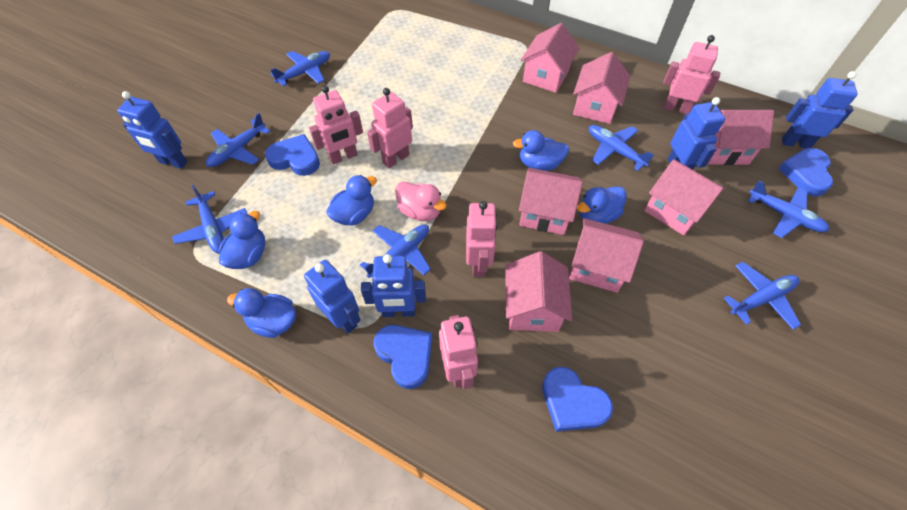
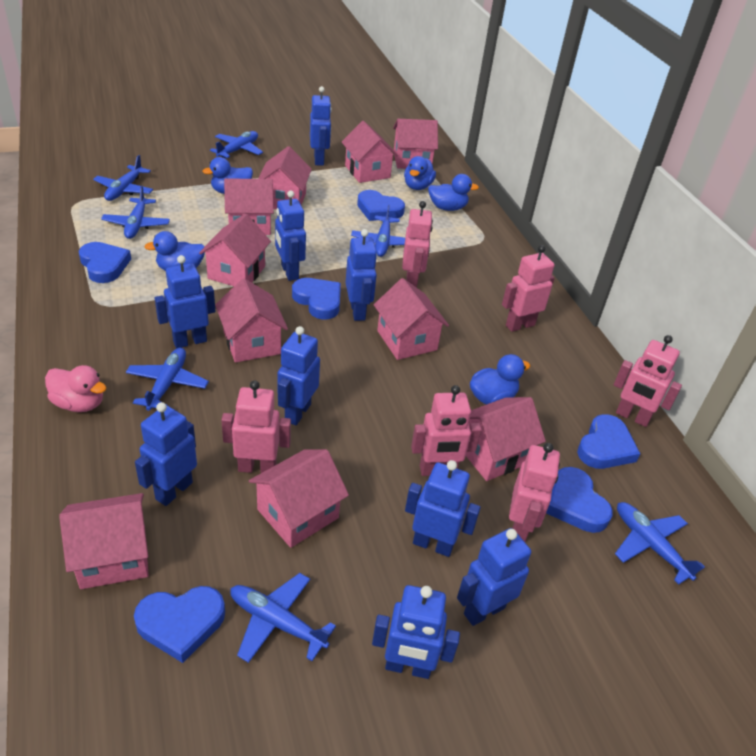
blue heart: [265,134,320,176] [373,325,432,389] [542,367,613,432] [778,148,833,196] = 4 -> [79,242,131,283] [134,586,225,663] [292,278,341,320] [357,190,405,221] [546,467,613,533] [577,414,640,469] = 6
blue robot: [117,91,188,169] [304,260,361,334] [361,254,426,317] [668,97,725,170] [782,71,858,148] = 5 -> [135,402,197,506] [155,255,216,348] [275,191,306,281] [278,326,320,425] [310,86,332,166] [346,229,377,321] [372,585,460,679] [405,460,481,557] [457,528,531,626] = 9
pink house: [505,251,572,332] [519,168,583,235] [521,23,580,93] [569,218,644,293] [573,52,630,124] [644,159,725,236] [708,110,774,165] = 7 -> [59,493,149,589] [199,214,271,286] [215,278,288,363] [224,178,274,235] [249,449,349,548] [258,146,312,210] [342,121,398,183] [374,278,449,360] [393,119,438,169] [466,397,546,481] = 10
pink robot: [309,85,363,165] [367,88,413,168] [439,315,478,389] [466,201,497,277] [663,35,720,114] = 5 -> [221,380,291,473] [402,201,433,288] [411,385,482,476] [502,245,555,332] [509,443,560,542] [614,335,682,427] = 6

